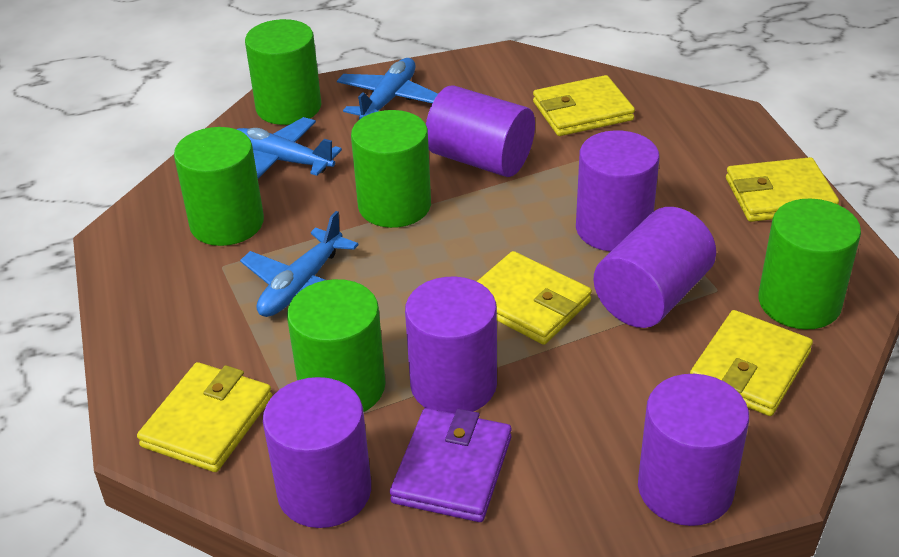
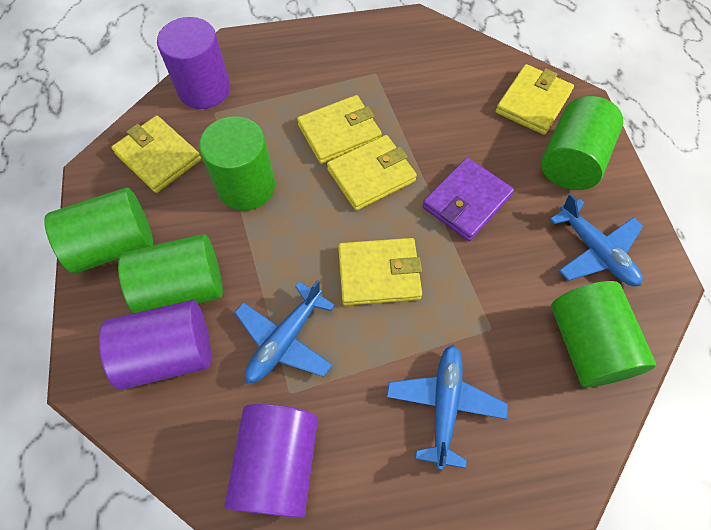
purple cylinder: [263,377,371,528] [405,277,497,413] [426,85,535,177] [576,130,659,252] [593,207,716,328] [638,374,749,526] = 6 -> [99,300,211,390] [157,17,230,109] [224,404,318,518] = 3

